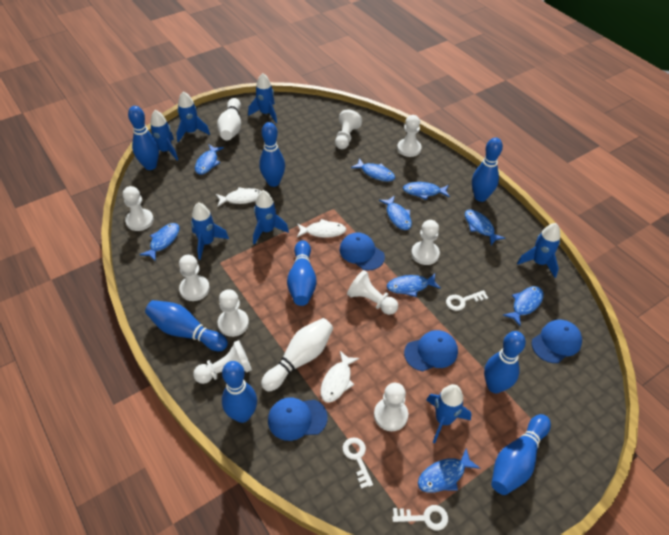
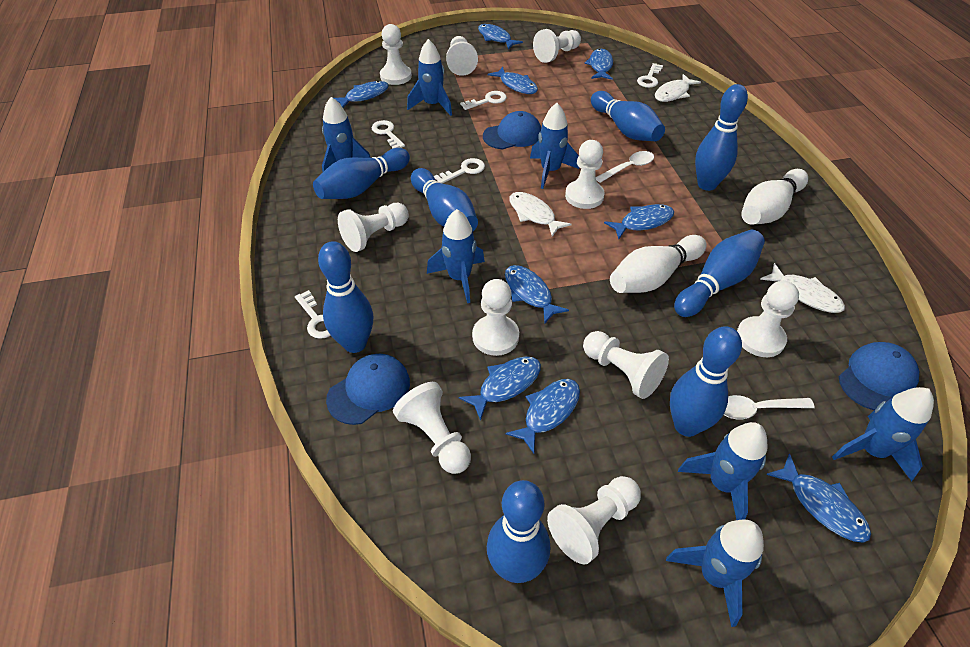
blue cap: [268,397,328,441] [340,232,385,270] [404,330,458,371] [531,320,582,363] = 4 -> [326,354,410,425] [483,111,541,150] [839,342,919,410] = 3
white key: [343,437,373,489] [392,505,448,531] [446,290,488,311] = 3 -> [295,290,331,339] [372,120,405,149] [434,158,485,184] [460,91,507,110] [637,63,663,88] = 5
white pawn: [123,186,154,231] [179,255,210,301] [193,340,252,384] [218,289,249,337] [335,110,362,149] [347,270,398,315] [374,383,408,431] [397,115,422,157] [411,220,440,265] = 9 -> [338,203,409,252] [380,24,412,85] [393,382,471,474] [446,36,478,76] [472,279,519,356] [533,29,581,63] [547,476,641,564] [565,140,605,209] [583,331,669,399] [737,281,799,357] = 10
white spoon: none = 0 -> [596,151,654,183] [724,395,815,419] = 2

